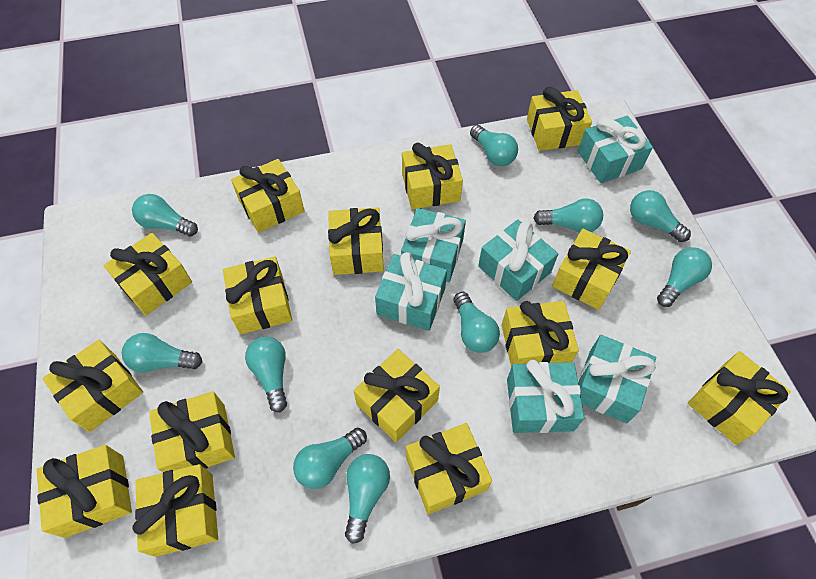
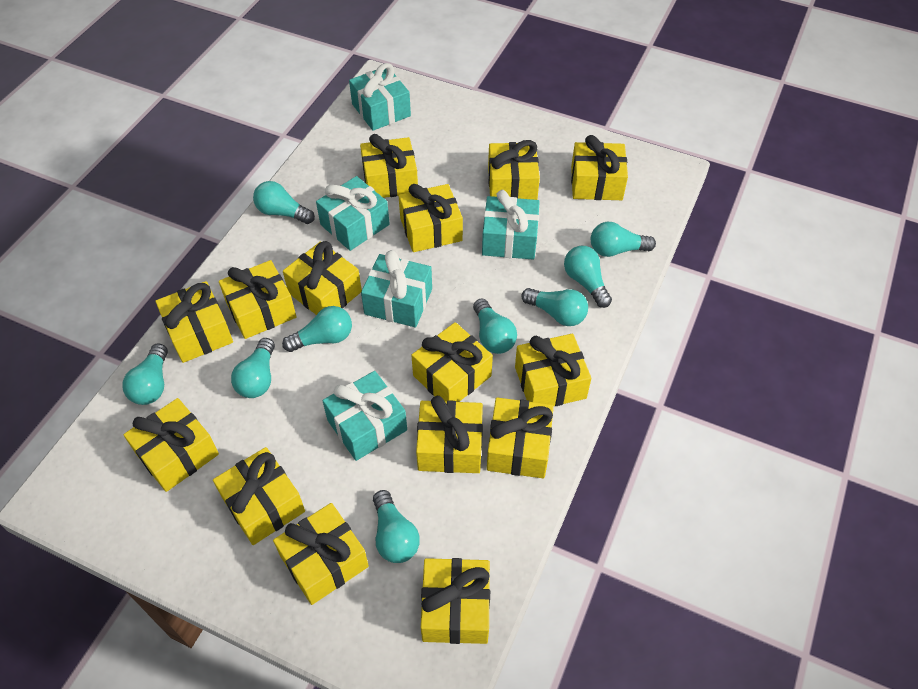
turquoise gift: [375,252,447,331] [401,208,466,282] [478,220,558,301] [507,360,584,433] [578,116,653,183] [578,335,656,423] = 6 -> [316,176,390,251] [322,371,407,461] [349,63,411,131] [361,250,432,327] [482,190,540,259] = 5
turquoise light bulb: [122,333,202,372] [132,194,198,236] [245,337,287,412] [293,428,367,489] [345,454,390,544] [453,292,500,353] [470,125,518,166] [533,199,603,233] [630,190,691,242] [657,247,712,307] = 10 -> [122,343,168,405] [231,338,275,398] [253,181,315,224] [282,306,352,352] [373,490,420,563] [473,299,517,354] [521,288,588,326] [564,246,612,308] [591,222,656,257] = 9

